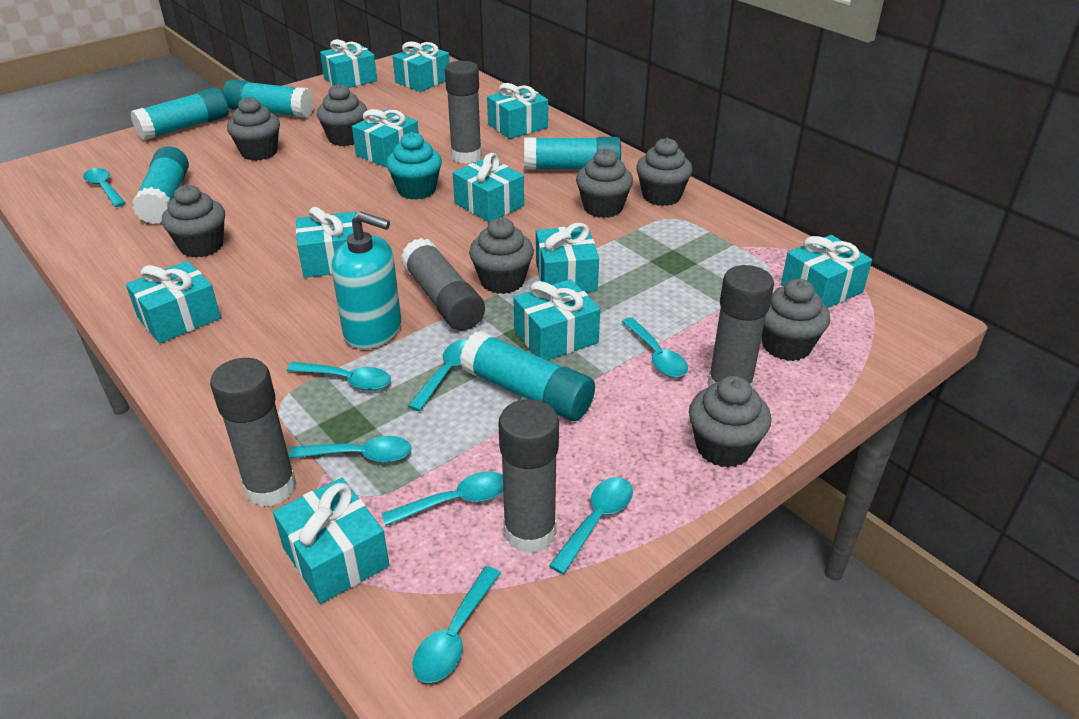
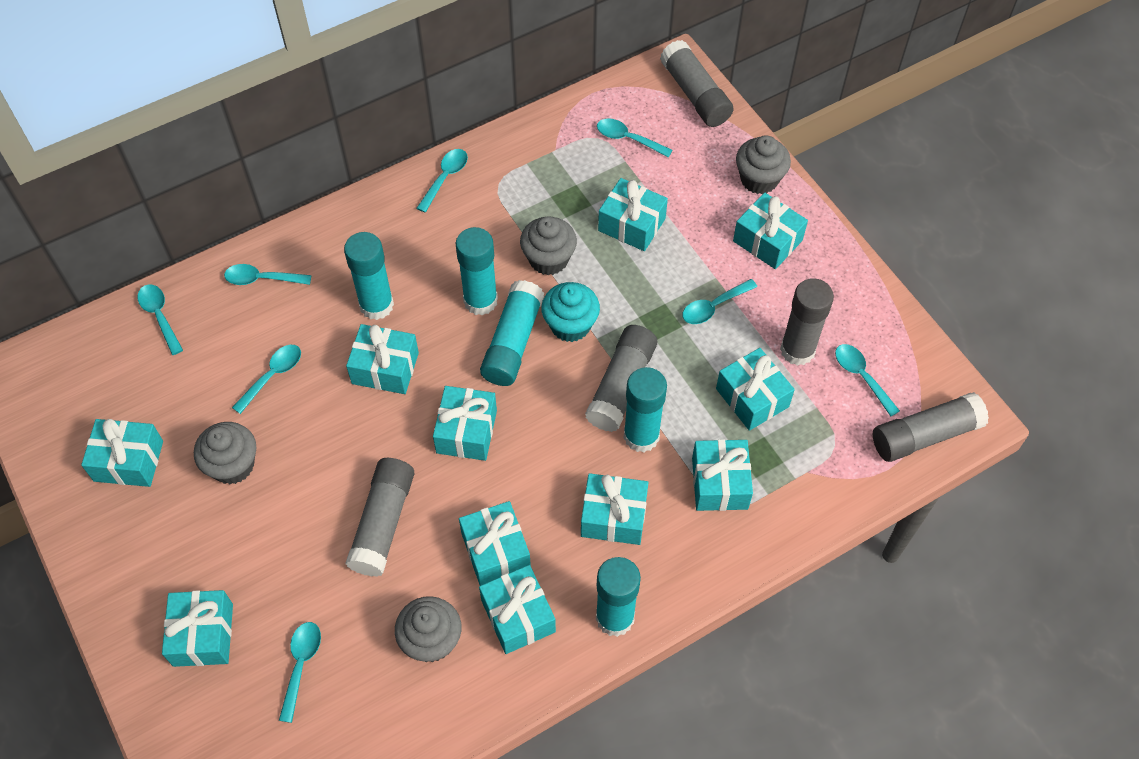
grey cupcake: [162,185,225,258] [227,97,280,161] [317,84,367,146] [469,218,534,294] [576,149,633,218] [636,138,693,206] [689,376,771,468] [762,279,830,361] = 8 -> [194,422,257,484] [395,596,461,662] [520,216,577,275] [736,135,791,194] = 4
turquoise soap dispenser: [332,212,401,349] = 1 -> none = 0

